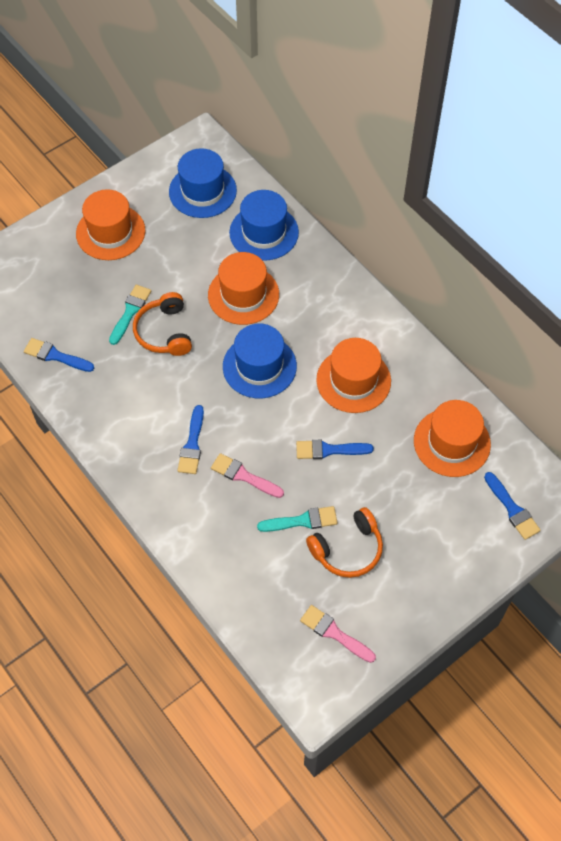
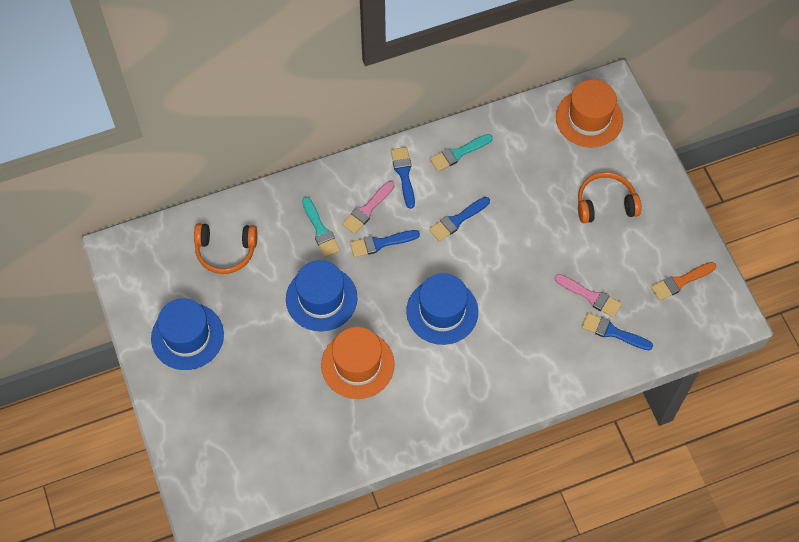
orange brush: none = 0 -> [651,262,716,301] = 1
orange hat: [76,189,145,260] [208,252,279,325] [316,338,391,413] [414,400,491,477] = 4 -> [321,327,395,399] [556,79,623,147] = 2

